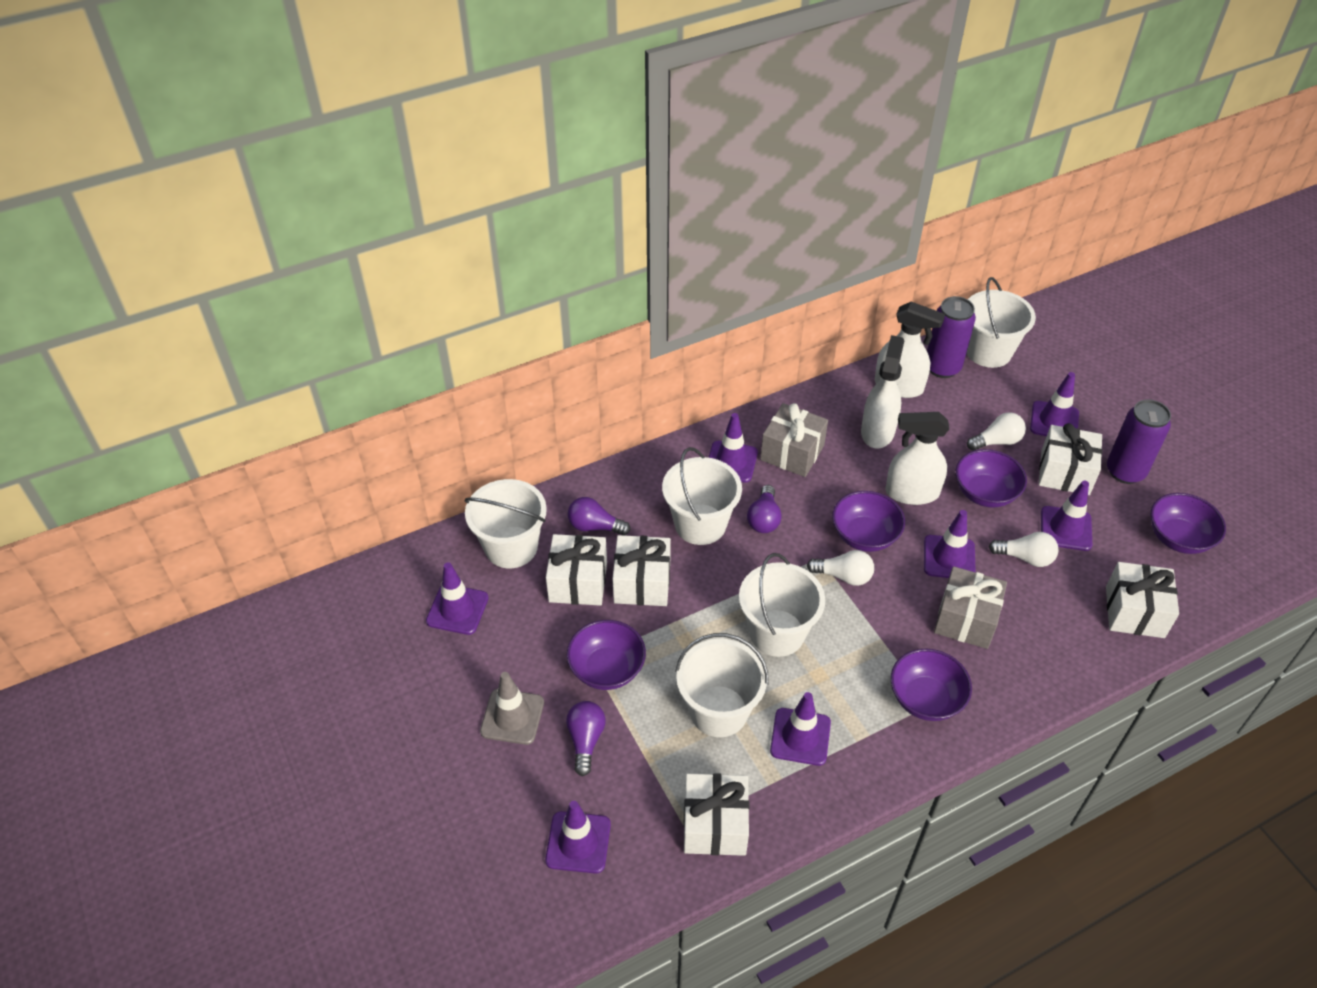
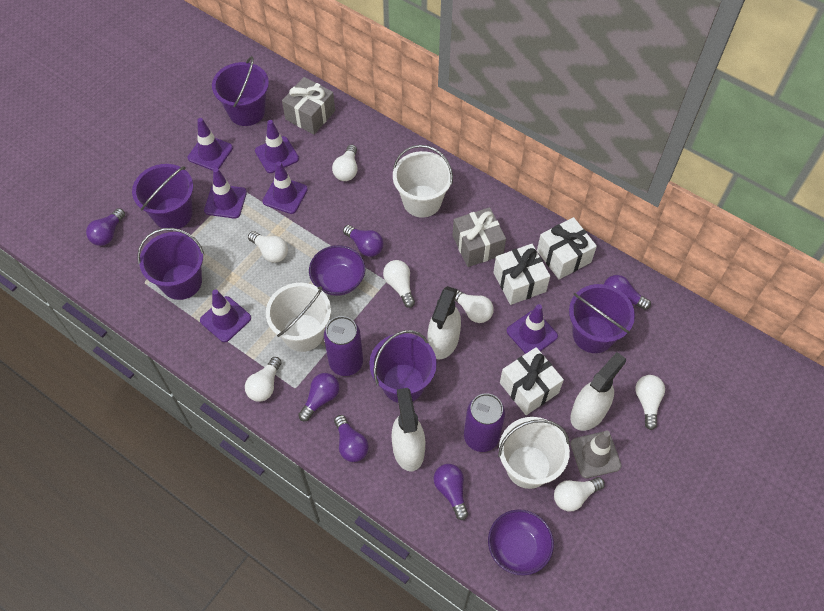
purple bowl: [567,620,646,690] [832,491,905,552] [891,649,972,721] [956,449,1027,507] [1151,493,1226,554] = 5 -> [309,245,365,296] [488,509,554,576] = 2
purple bucket: none = 0 -> [132,164,193,229] [137,228,204,300] [212,56,269,126] [370,330,437,403] [569,284,635,353] = 5
purple light bulb: [566,701,606,776] [568,497,631,535] [747,485,782,533] = 3 -> [86,208,125,246] [298,373,339,421] [334,415,369,462] [343,225,384,257] [434,464,468,520] [604,275,651,310] = 6
purple traffic cone: [426,562,489,635] [545,801,611,874] [709,413,758,482] [770,692,831,766] [924,510,976,578] [1030,372,1079,436] [1041,480,1092,551] = 7 -> [188,118,233,171] [200,289,251,342] [204,168,247,219] [255,120,299,173] [262,161,308,214] [507,304,558,354] = 6
white bucket: [465,479,547,568] [662,447,742,545] [675,633,768,737] [739,553,825,657] [967,277,1036,368] = 5 -> [266,283,331,352] [393,145,453,217] [498,417,570,489] = 3
white gift: [546,534,607,606] [612,535,671,606] [684,773,749,856] [1039,423,1102,495] [1106,562,1179,638] = 5 -> [493,244,550,305] [500,347,564,415] [537,217,597,279] = 3
white light bulb: [807,550,874,586] [967,412,1026,451] [989,532,1059,567] = 3 -> [245,357,282,402] [248,231,288,263] [332,145,357,181] [383,260,415,308] [454,289,494,323] [554,477,605,511] [635,375,665,430] = 7

